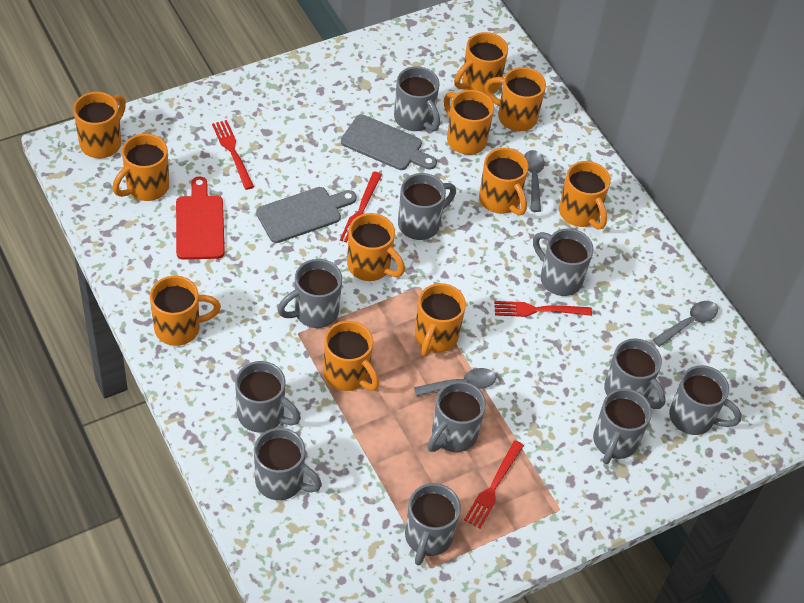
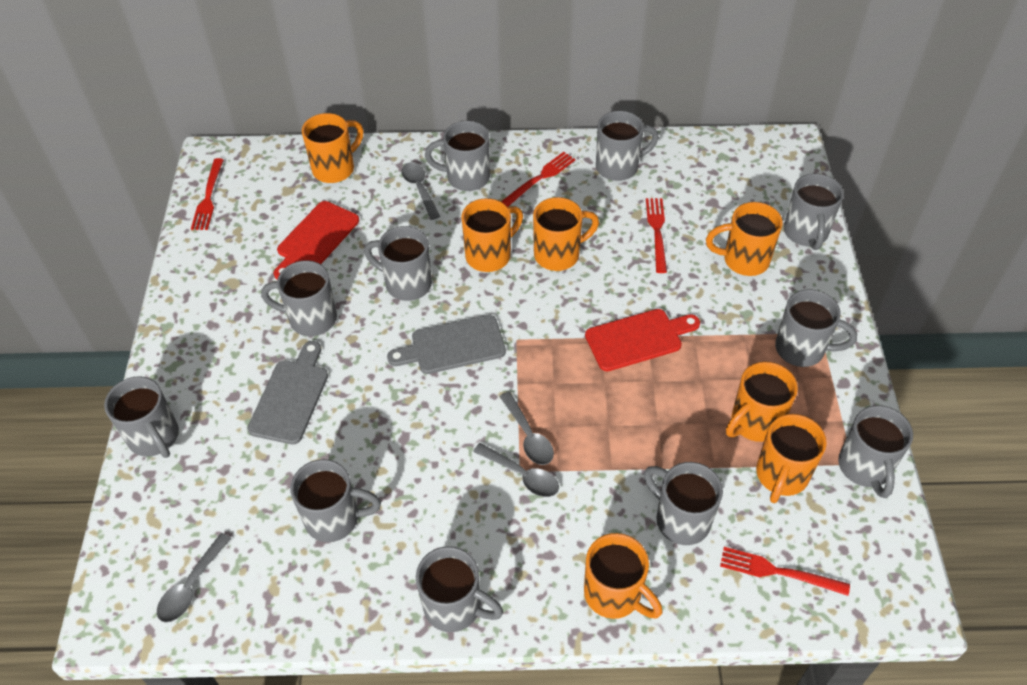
grey spoon: [414,368,496,396] [524,150,545,212] [652,301,718,347] = 3 -> [157,533,231,623] [401,162,440,220] [473,443,559,497] [499,392,554,465] = 4
orange mug: [73,92,126,158] [113,134,169,201] [150,276,221,346] [324,321,379,391] [347,213,405,281] [415,283,466,357] [444,90,494,155] [454,32,508,94] [479,148,528,215] [485,67,546,131] [559,161,611,229] = 11 -> [302,113,363,183] [461,198,523,272] [533,197,599,271] [584,533,662,619] [706,202,783,276] [726,362,798,442] [756,414,827,503] = 7
red cutting board: [176,176,225,260] = 1 -> [274,201,359,279] [585,309,700,371] = 2

